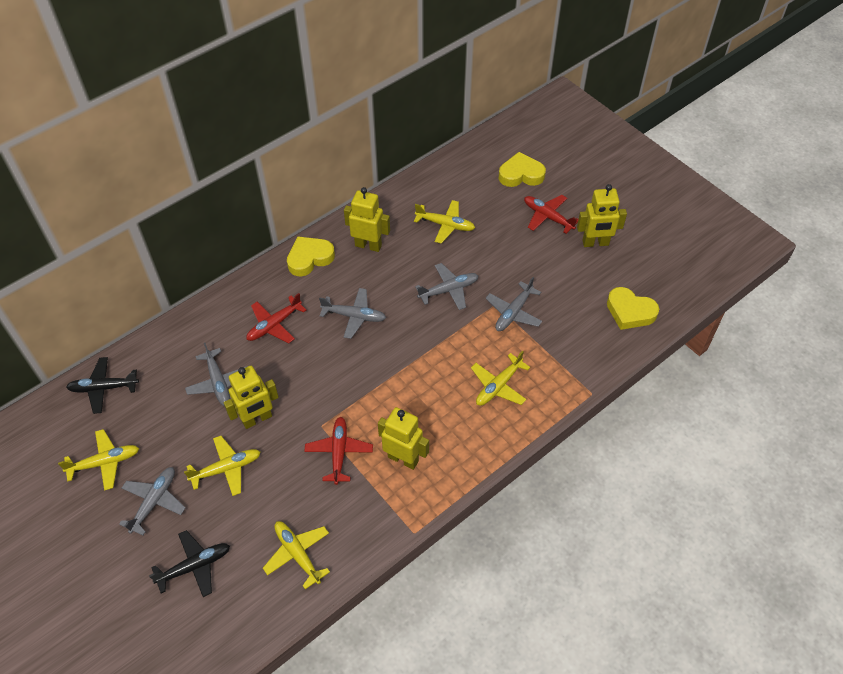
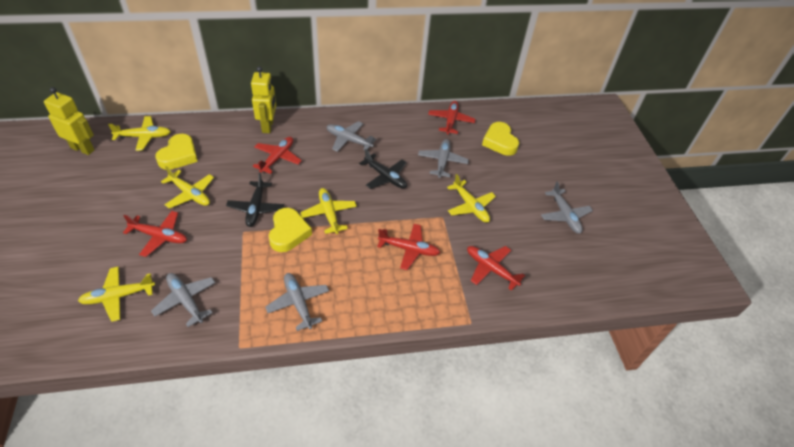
red plane: [246,293,306,343] [304,417,373,485] [524,195,578,234] = 3 -> [123,211,187,257] [253,137,302,174] [377,224,440,270] [428,101,475,134] [467,246,525,291] = 5
yellow robot: [224,366,279,429] [344,187,390,252] [378,407,429,470] [577,184,627,247] = 4 -> [44,87,95,155] [251,66,276,133] = 2

